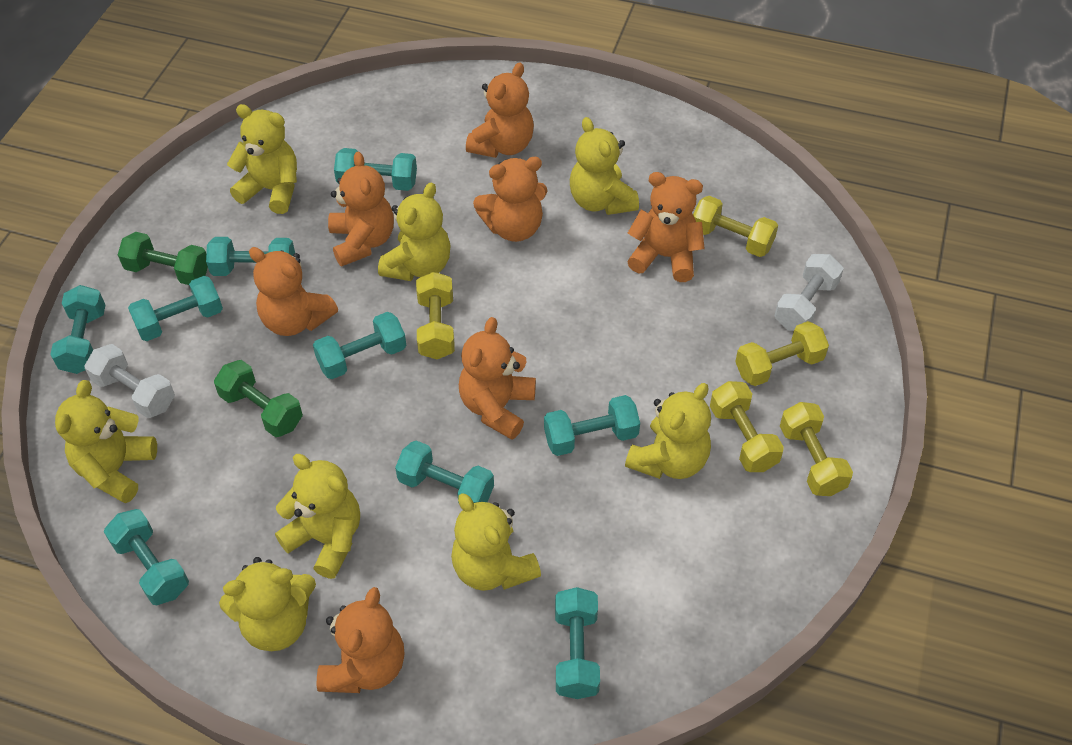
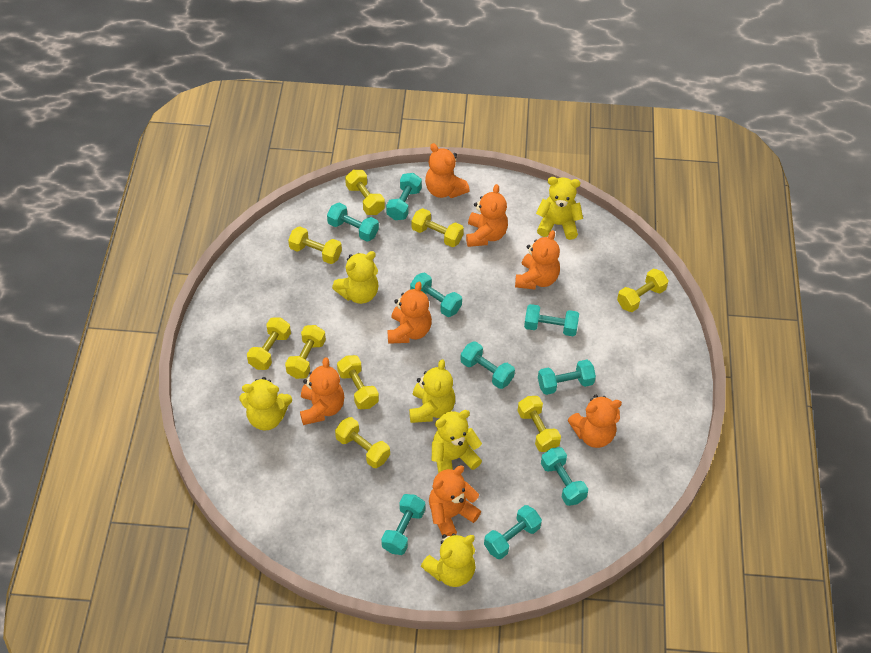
green dumbbell: [118,232,208,285] [214,360,303,437] = 2 -> none = 0
white dumbbell: [84,344,175,418] [775,254,844,331] = 2 -> none = 0
yellow dumbbell: [416,272,455,359] [693,196,778,257] [710,381,784,472] [735,321,829,386] [780,402,853,496] = 5 -> [247,317,291,370] [285,325,326,379] [288,226,342,264] [335,417,390,468] [337,355,379,409] [345,170,385,215] [412,208,464,247] [517,396,561,452] [617,269,669,312] = 9
yellow teddy bear: [55,380,157,503] [219,557,316,651] [227,104,297,214] [275,454,360,579] [378,183,451,281] [451,493,541,591] [570,117,639,215] [625,383,711,479] = 8 -> [239,377,292,431] [332,251,378,304] [409,359,455,423] [421,534,476,587] [432,410,482,473] [536,177,583,240] = 6

